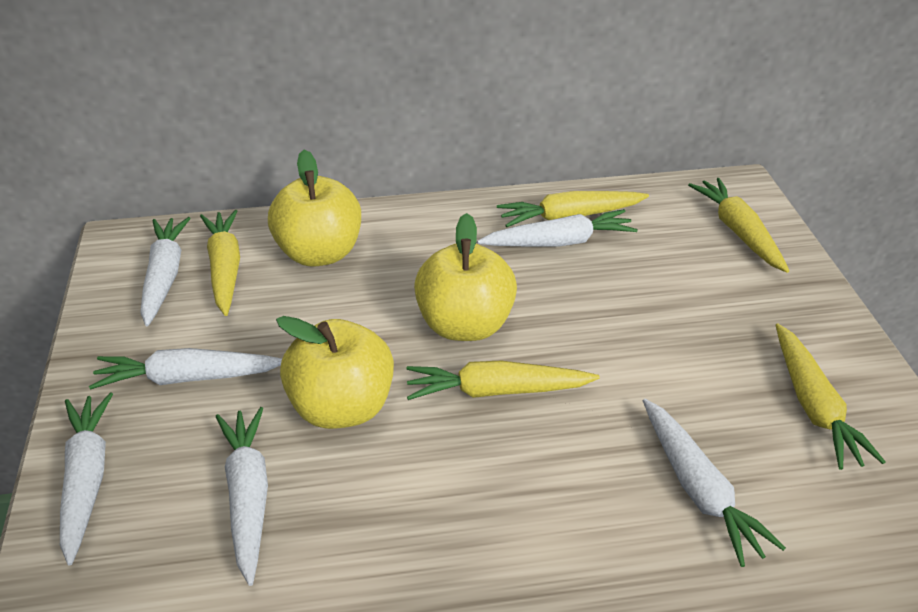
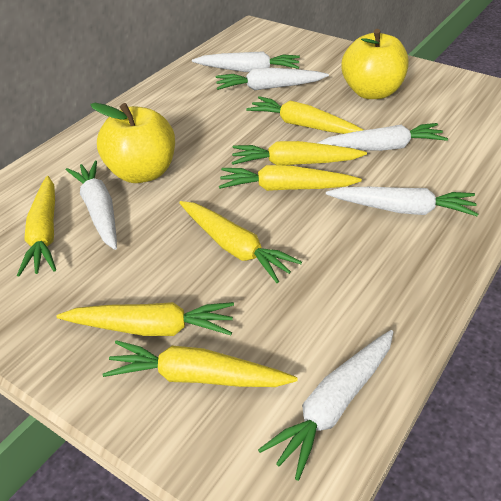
yellow apple: [268,150,361,267] [276,316,394,429] [414,213,517,341] = 3 -> [90,103,175,183] [341,29,409,99] = 2
yellow carrot: [200,210,240,316] [407,361,600,400] [497,191,649,227] [688,178,789,273] [776,323,886,470] = 5 -> [17,176,56,277] [56,302,234,336] [103,340,298,387] [179,201,302,283] [219,165,362,191] [232,141,367,165] [246,96,363,134] = 7

